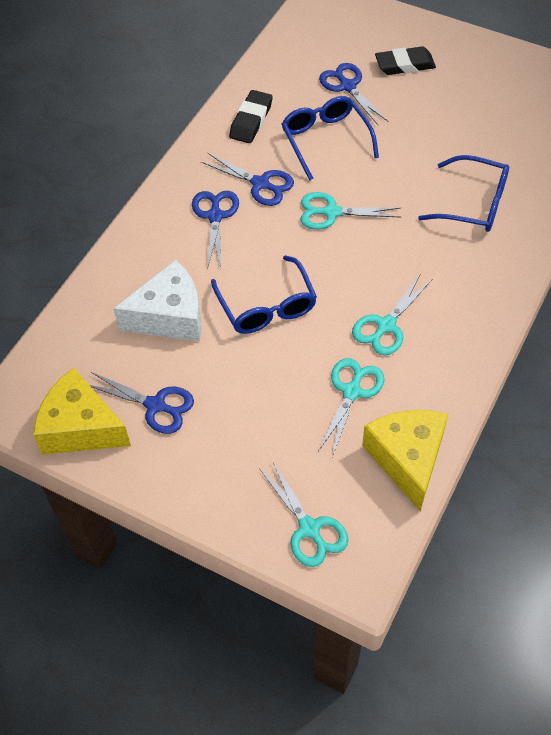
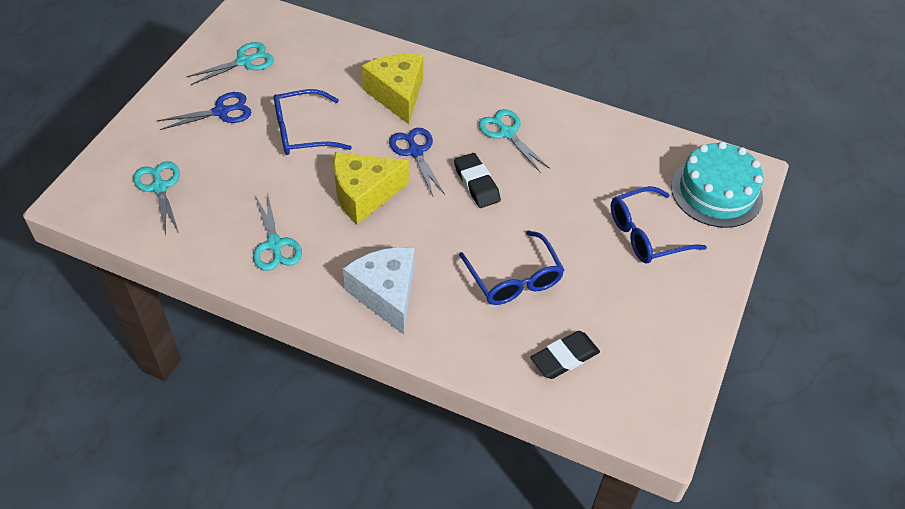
blue scissors: [90,372,194,434] [192,191,239,269] [201,153,294,206] [319,63,388,125] = 4 -> [157,92,252,130] [389,128,445,196] = 2
turquoise cake: none = 0 -> [671,141,763,228] = 1

